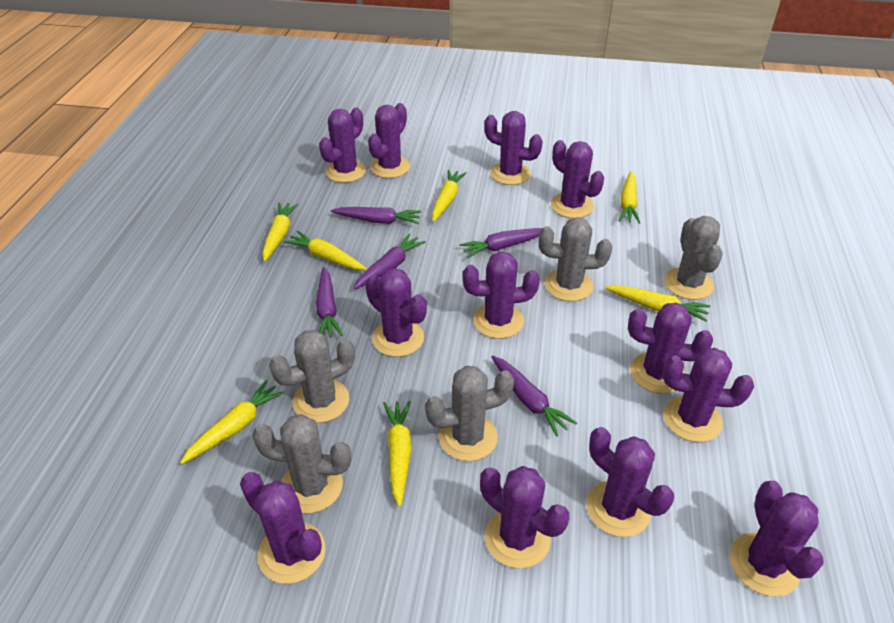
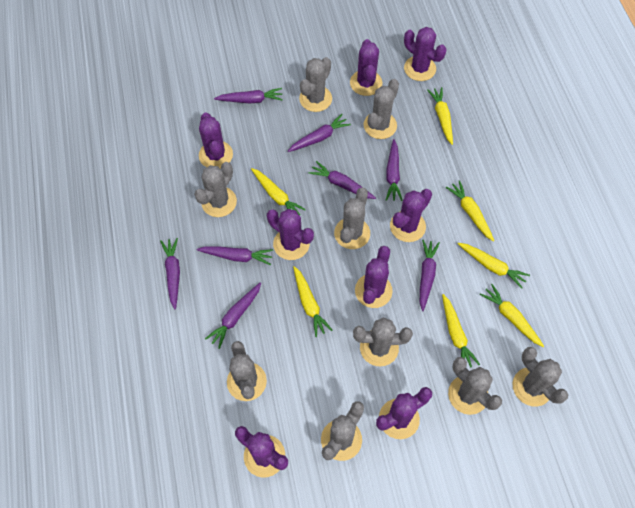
grey cactus: [252,414,351,513] [269,330,355,423] [425,366,514,461] [539,217,612,301] [664,216,723,300] = 5 -> [194,162,237,217] [227,341,267,401] [299,57,332,112] [321,401,364,461] [334,188,370,249] [353,317,413,367] [364,79,399,139] [448,357,502,415] [512,347,568,407] = 9
purple cactus: [240,472,326,584] [319,108,366,183] [365,268,427,357] [368,103,410,178] [462,252,540,339] [480,466,569,568] [484,111,543,185] [551,140,604,218] [587,427,674,537] [628,303,713,394] [663,348,754,442] [730,481,824,597] = 12 -> [199,112,233,169] [235,426,288,477] [267,209,314,260] [350,39,382,96] [355,246,393,308] [376,387,432,439] [390,189,432,242] [404,27,446,81] = 8
purple carrot: [316,267,343,338] [331,207,422,224] [353,234,426,289] [459,228,543,258] [491,355,577,437] = 5 -> [160,238,180,309] [197,246,273,265] [205,283,261,349] [214,88,283,104] [288,114,351,152] [308,161,376,199] [386,139,403,201] [420,240,440,311] = 8

